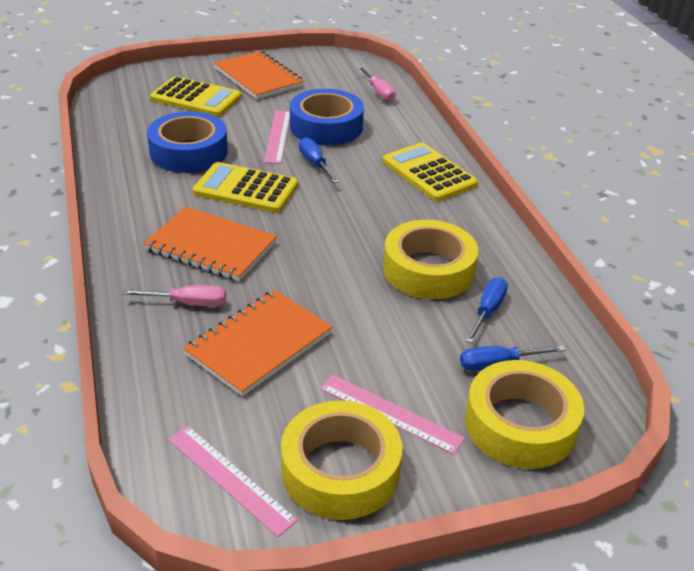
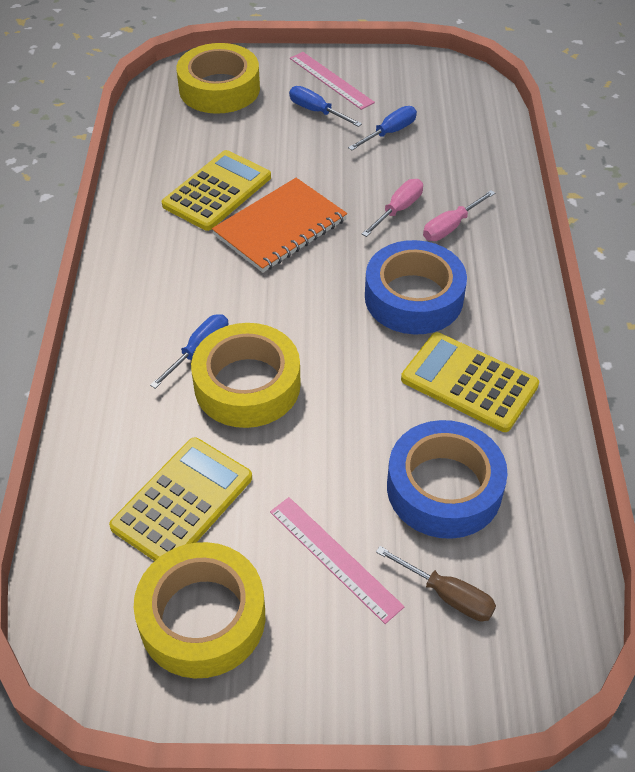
brown screwdriver: none = 0 -> [376,546,496,621] = 1
orange notebook: [143,207,277,281] [183,290,333,396] [214,51,304,99] = 3 -> [212,178,347,273] = 1
pink ruler: [168,426,298,537] [264,110,290,164] [320,375,465,455] = 3 -> [270,497,404,624] [290,52,375,110] = 2

